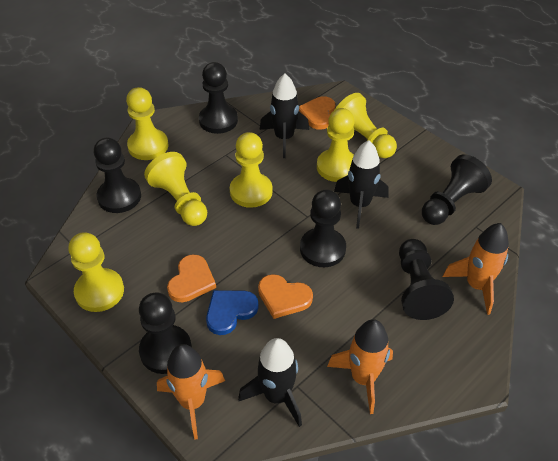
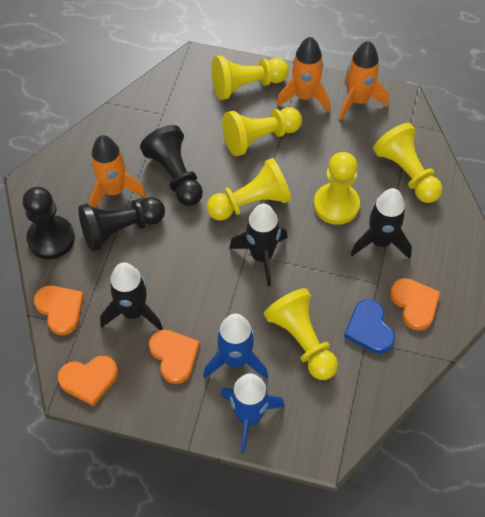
black pawn: [94,138,141,213] [139,292,192,374] [199,62,238,134] [300,190,346,267] [399,239,454,320] [422,154,492,225] = 6 -> [23,187,75,259] [78,197,165,252] [140,125,203,206] = 3
blue rocket: none = 0 -> [203,313,268,379] [220,373,285,453] = 2
orange heart: [167,254,216,302] [258,274,313,319] [299,96,335,130] = 3 -> [34,285,84,335] [58,356,118,406] [149,329,200,384] [390,278,440,331] = 4

